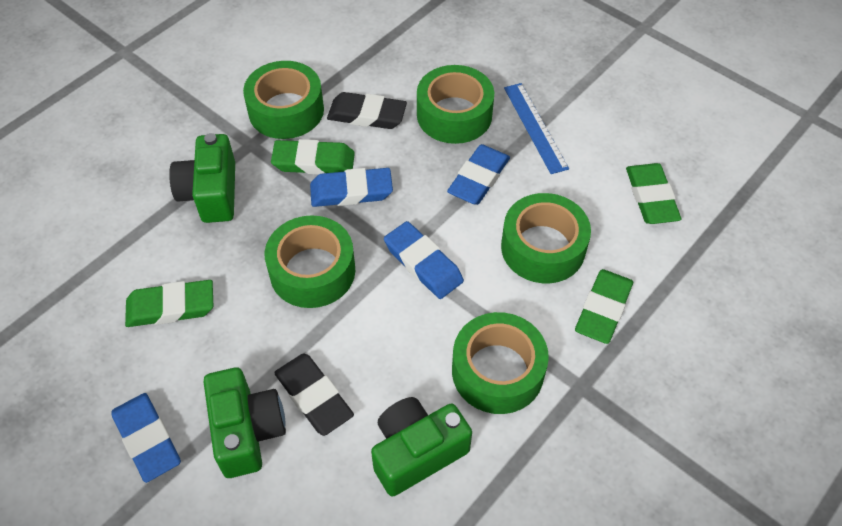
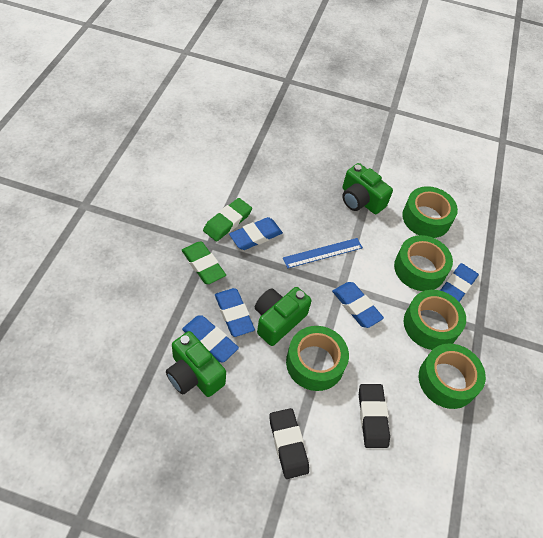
blue eraser: [111,393,181,483] [310,168,393,207] [384,221,464,299] [447,144,510,205] = 4 -> [182,315,239,363] [215,288,255,337] [229,217,283,250] [332,282,384,328] [440,263,479,302] = 5
green eraser: [125,280,213,327] [271,139,355,175] [575,269,633,344] [626,163,681,224] = 4 -> [182,242,226,284] [203,198,252,242] = 2

